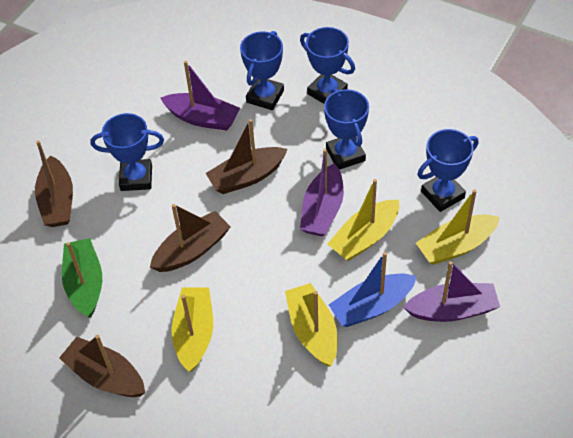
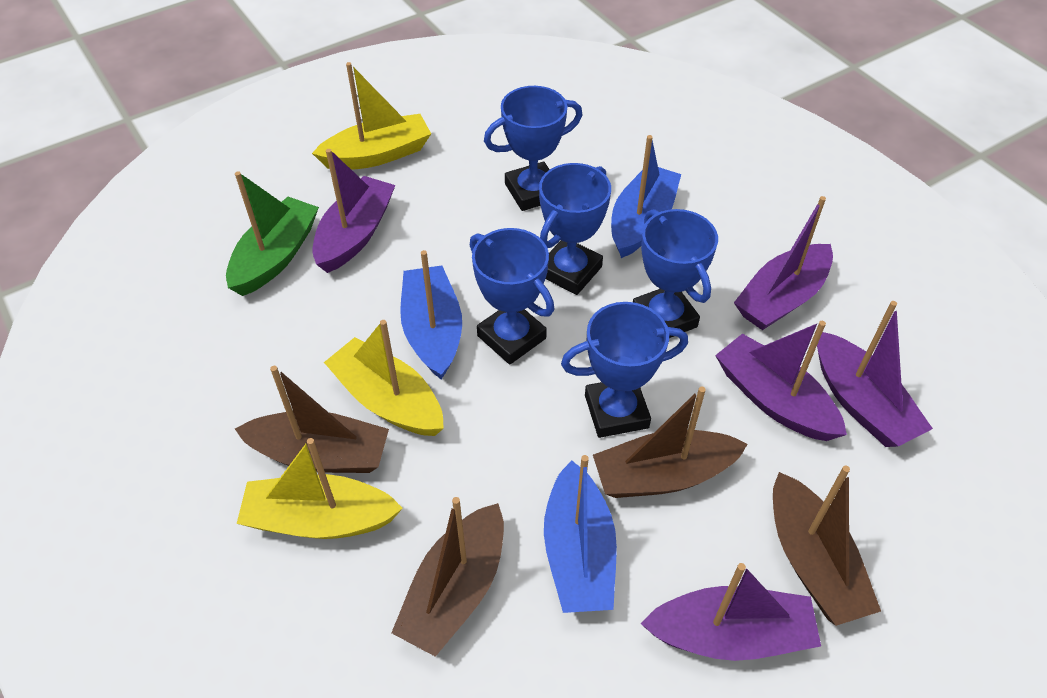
blue boat: [329,252,417,327] = 1 -> [400,250,462,380] [544,455,617,613] [611,135,681,258] = 3
purple boat: [161,61,240,131] [300,149,344,237] [403,261,500,322] = 3 -> [312,149,395,273] [641,563,821,661] [715,321,847,441] [734,196,833,330] [817,301,933,447] = 5
yellow boat: [171,287,213,372] [285,283,337,367] [328,179,399,261] [416,189,500,265] = 4 -> [237,438,403,539] [312,62,431,170] [324,320,444,436] = 3

